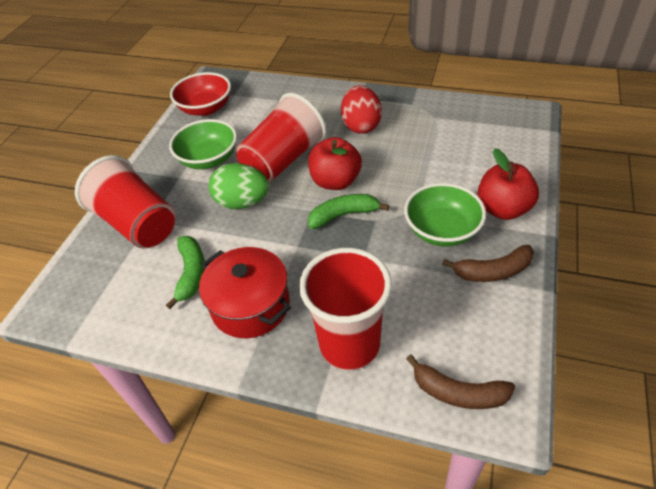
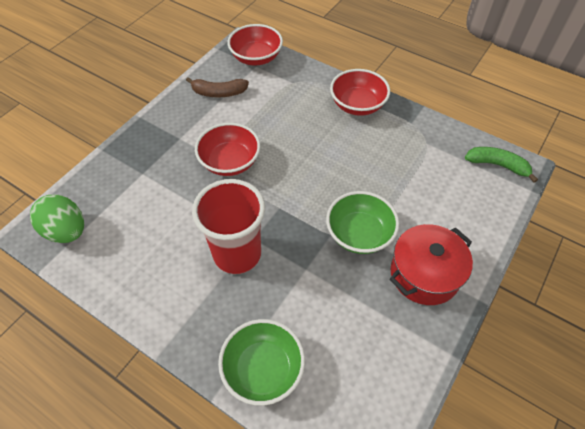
brown banana: [406,355,515,409] [442,245,534,282] = 2 -> [186,77,249,97] = 1
green banana: [166,236,205,309] [308,194,389,229] = 2 -> [465,147,538,183] = 1
red apple: [308,137,362,190] [477,148,539,220] = 2 -> none = 0
red bowl: [170,72,231,116] = 1 -> [195,123,260,176] [227,24,283,66] [330,69,390,116] = 3
red cup: [75,155,176,248] [236,93,327,182] [299,248,392,370] = 3 -> [192,179,265,274] = 1
red egg: [341,85,382,134] = 1 -> none = 0

